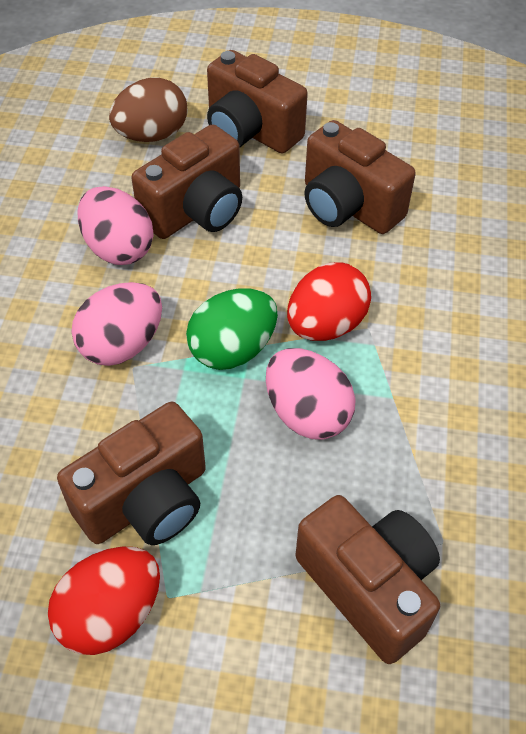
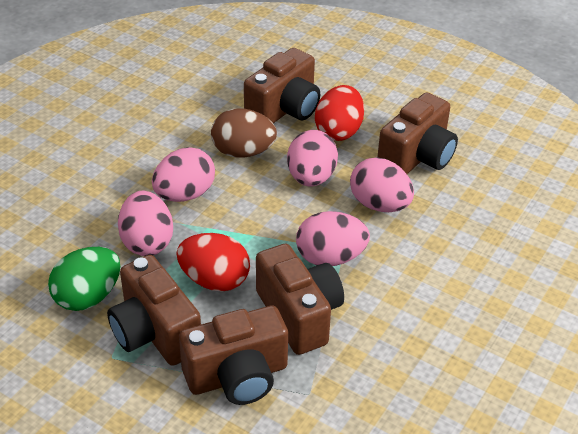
pink egg: [71,282,162,366] [78,186,153,265] [266,348,355,439] = 3 -> [118,191,173,256] [152,147,215,202] [287,130,338,186] [296,211,370,266] [350,157,414,212] = 5

